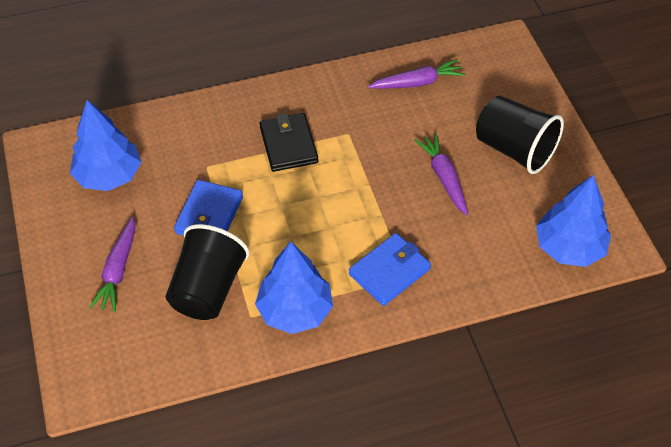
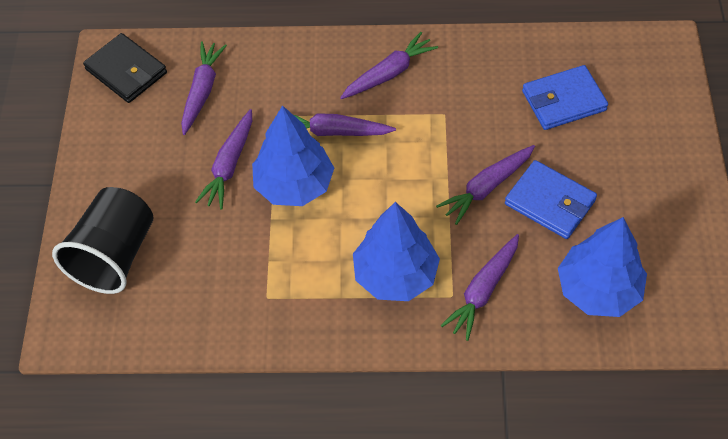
black cup: [166,224,250,320] [476,96,564,174] = 2 -> [52,187,154,294] = 1
purple carrot: [89,217,136,312] [368,59,465,89] [414,133,468,215] = 3 -> [181,42,227,135] [195,109,252,209] [294,113,396,136] [340,32,438,99] [436,145,535,225] [440,234,519,341] = 6

